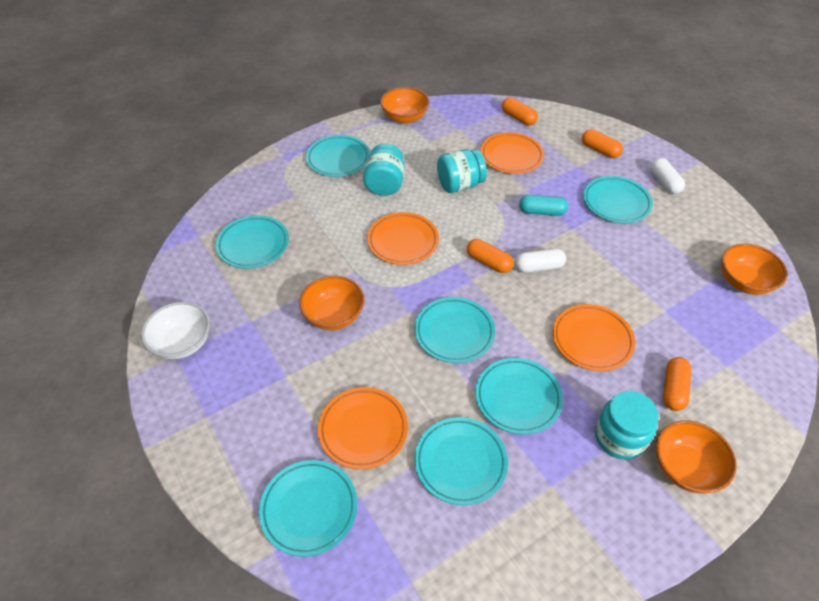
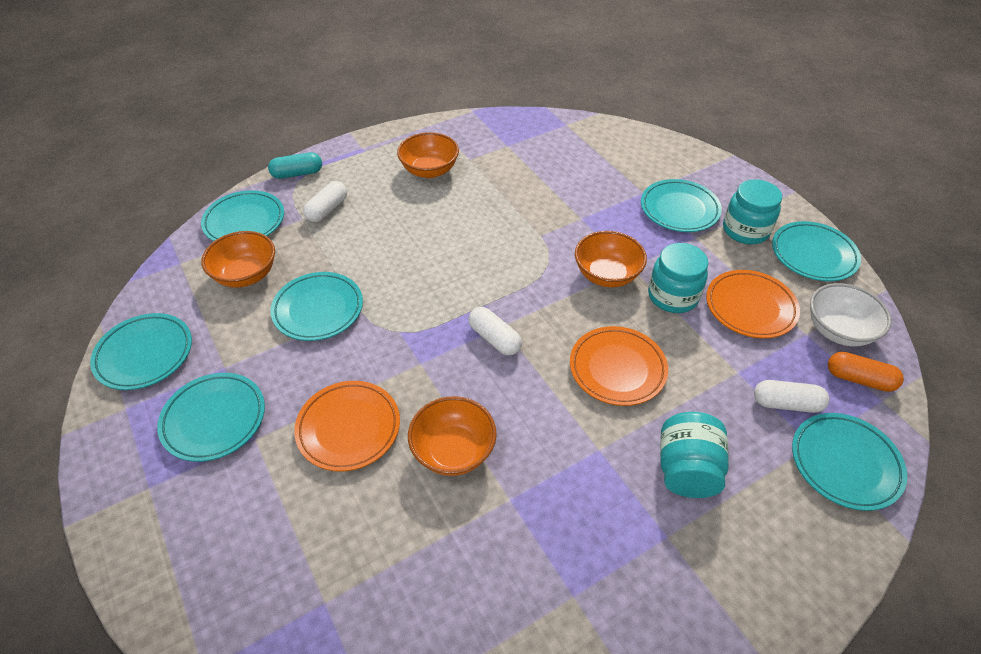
orange capsule: [467,239,514,273] [502,97,538,125] [582,129,623,158] [663,357,692,411] = 4 -> [828,352,904,392] = 1
orange plate: [318,387,408,469] [367,212,439,265] [480,132,544,174] [553,304,635,371] = 4 -> [294,381,400,471] [570,326,668,406] [706,270,800,338] = 3
white capsule: [515,249,566,273] [651,158,685,194] = 2 -> [303,181,347,222] [469,307,522,356] [754,380,829,413] = 3

